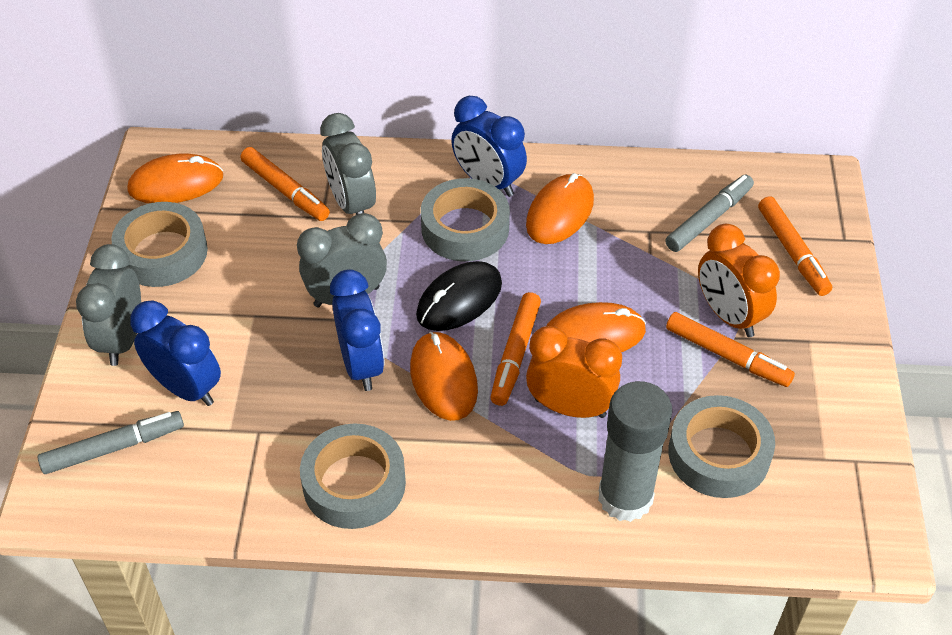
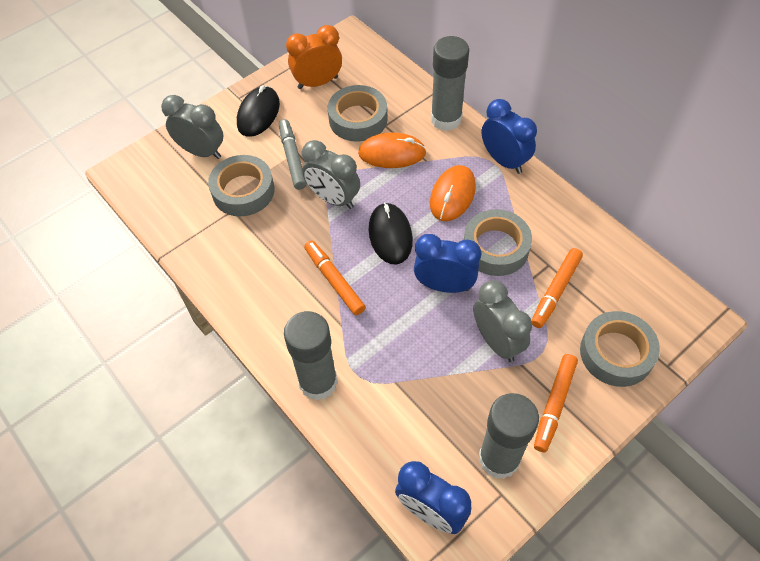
black mouse: [416,261,502,331] = 1 -> [237,86,280,137] [369,202,413,264] = 2
grey glue stick: [598,381,672,522] = 1 -> [284,311,338,400] [431,36,469,131] [479,393,539,479] = 3
grey marker: [38,411,184,474] [665,175,754,252] = 2 -> [279,119,307,190] = 1
orange clock: [526,326,622,418] [698,224,780,337] = 2 -> [286,25,342,89] = 1
orange marker: [240,147,330,221] [490,292,541,406] [666,312,795,387] [758,196,832,296] = 4 -> [304,240,366,315] [531,248,583,328] [534,354,578,452] = 3
orange mouse: [127,153,223,203] [410,331,478,421] [526,173,594,244] [547,302,646,352] = 4 -> [358,132,426,168] [430,165,476,221] = 2

